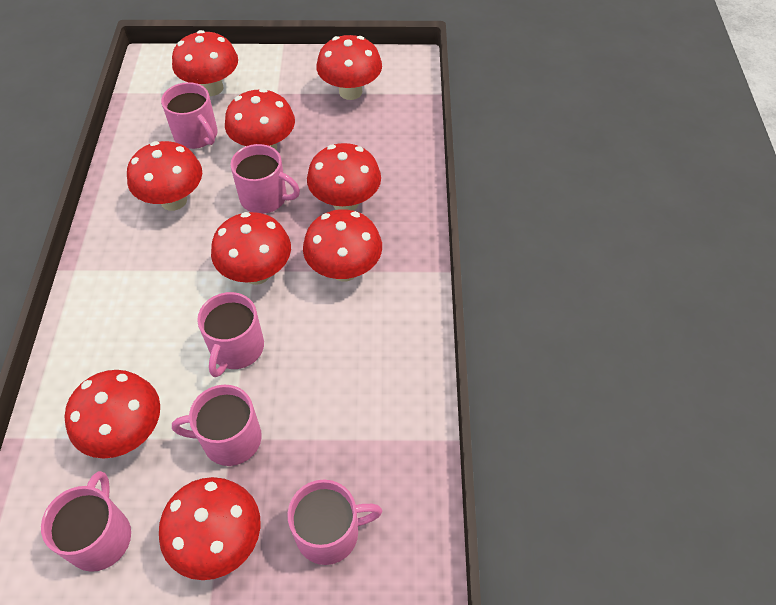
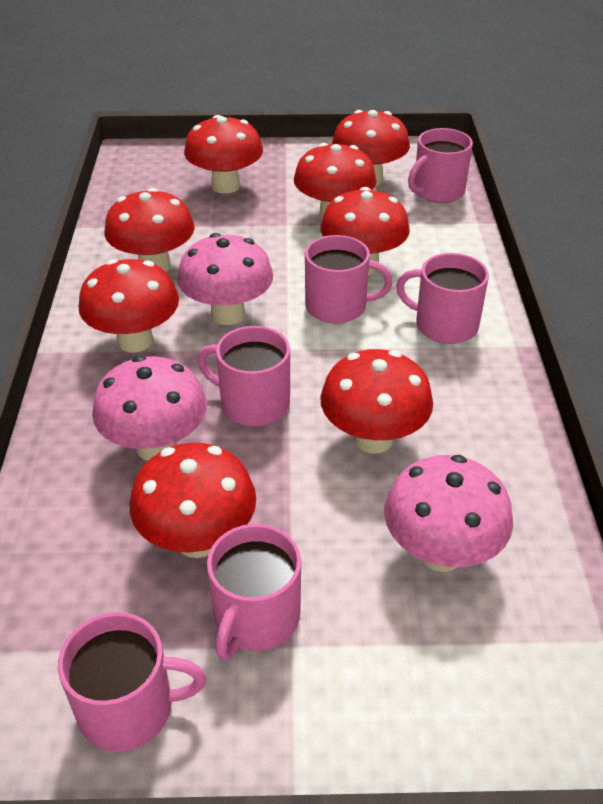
pink mushroom: none = 0 -> [92,356,207,461] [177,233,273,325] [384,455,513,572] = 3
red mushroom: [65,370,160,459] [127,141,202,211] [159,477,260,580] [172,30,238,96] [211,212,291,285] [225,89,295,150] [303,209,382,282] [307,143,381,211] [316,35,382,100] = 9 -> [79,259,179,353] [104,188,195,272] [130,443,256,558] [184,115,263,194] [294,143,377,220] [320,187,410,274] [320,349,433,454] [332,110,410,186] = 8

